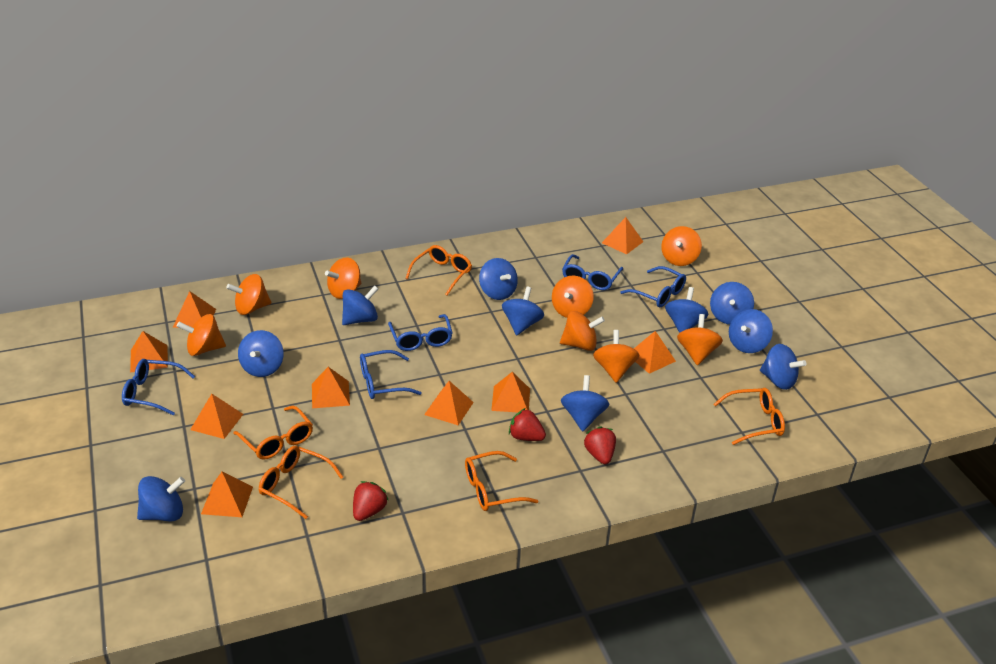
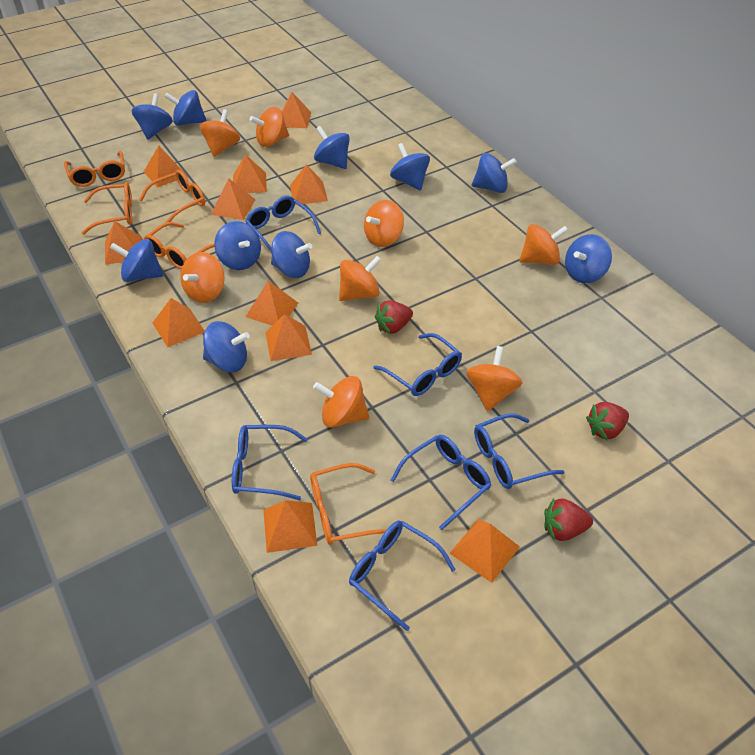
blue glasses: [122,359,195,415] [360,350,422,399] [388,314,453,351] [562,254,623,290] [620,266,686,307] = 5 -> [232,425,308,500] [245,196,321,251] [349,520,456,631] [373,333,462,396] [390,435,491,530] [474,413,564,489] = 6
orange pyramid: [130,331,168,373] [173,291,216,328] [190,394,243,439] [201,472,253,517] [312,367,350,408] [424,381,474,425] [491,372,530,412] [602,217,643,254] [634,331,676,374] = 9 -> [105,221,142,265] [144,146,187,188] [153,298,205,347] [211,178,255,220] [233,154,267,193] [246,281,298,326] [263,500,317,553] [265,314,312,361] [282,92,311,128] [290,164,328,205] [449,519,520,583] = 11

